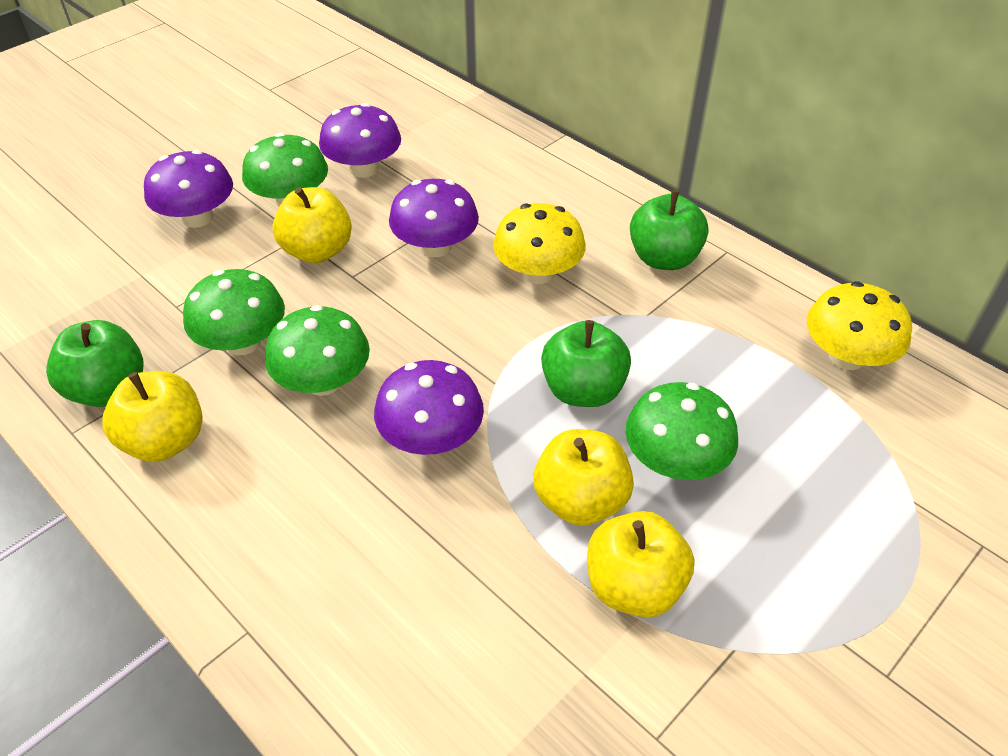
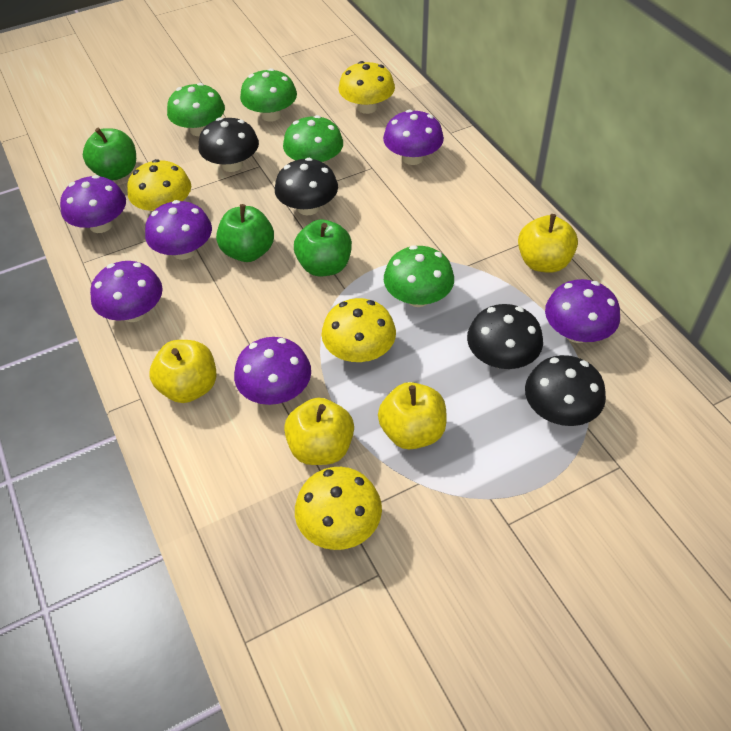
black mushroom: none = 0 -> [198,118,259,172] [275,158,338,216] [467,304,543,369] [525,355,606,426] = 4
purple mushroom: [144,150,233,228] [319,103,401,178] [374,360,484,455] [389,179,479,257] = 4 -> [60,175,126,233] [90,261,163,322] [145,200,212,260] [234,337,311,405] [383,109,444,165] [545,279,620,343] = 6
yellow mushroom: [493,203,586,284] [807,281,912,370] = 2 -> [127,159,191,211] [295,467,382,550] [322,298,396,362] [339,61,395,114] = 4

